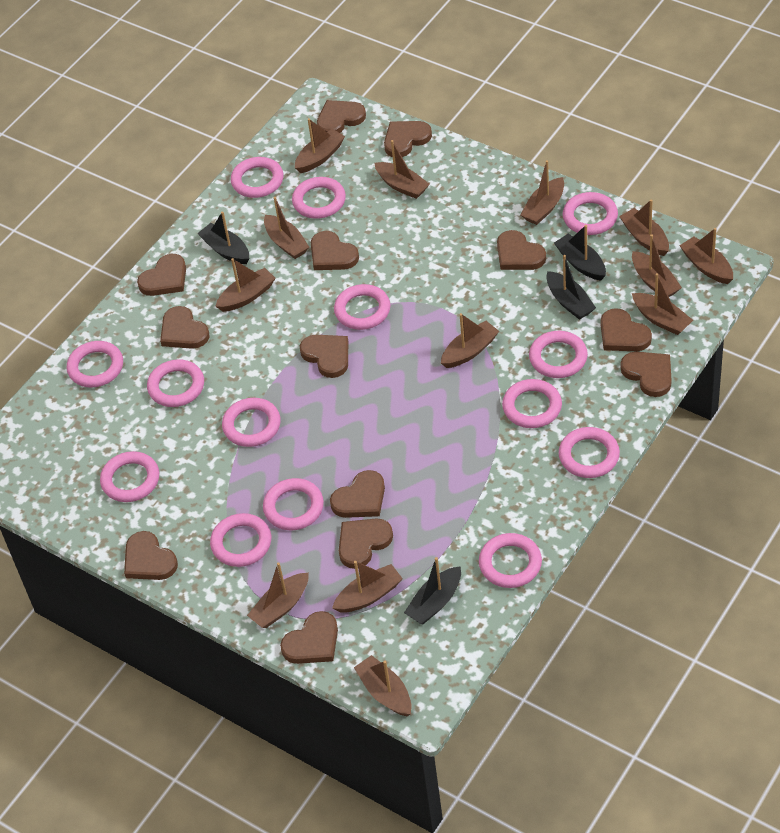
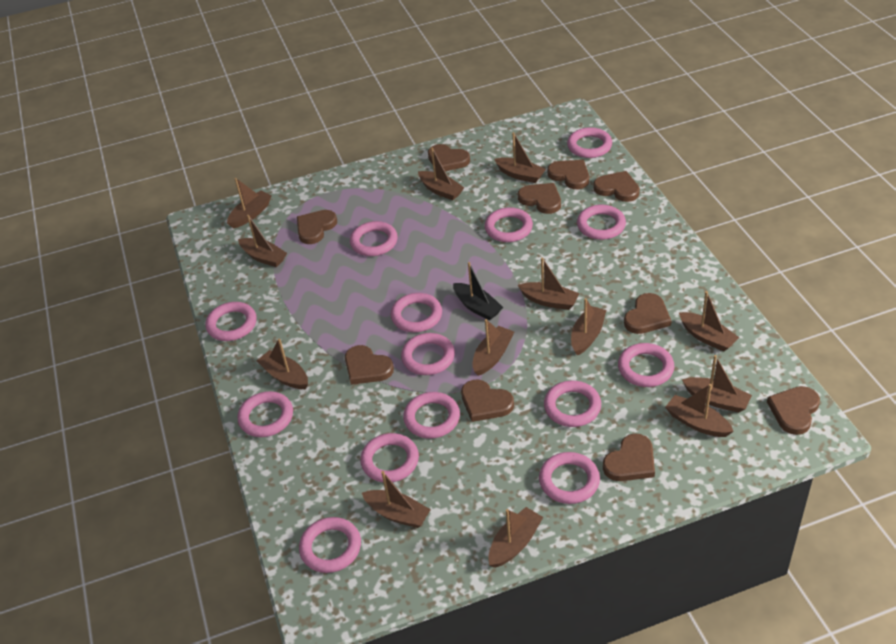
black boat: [197,212,249,264] [404,557,461,624] [546,255,596,320] [554,225,606,280] = 4 -> [453,262,503,321] = 1
brown heart: [124,531,178,580] [137,254,186,296] [160,306,209,349] [280,611,338,664] [300,335,348,378] [311,231,359,270] [317,100,366,133] [330,470,385,518] [339,518,393,569] [384,121,432,157] [497,230,546,270] [601,308,652,351] [621,352,672,397] = 13 -> [297,210,337,244] [345,345,394,385] [428,144,470,171] [461,379,514,422] [518,183,561,214] [547,160,589,189] [593,171,640,202] [603,433,655,481] [624,293,671,334] [767,386,820,435] = 10

